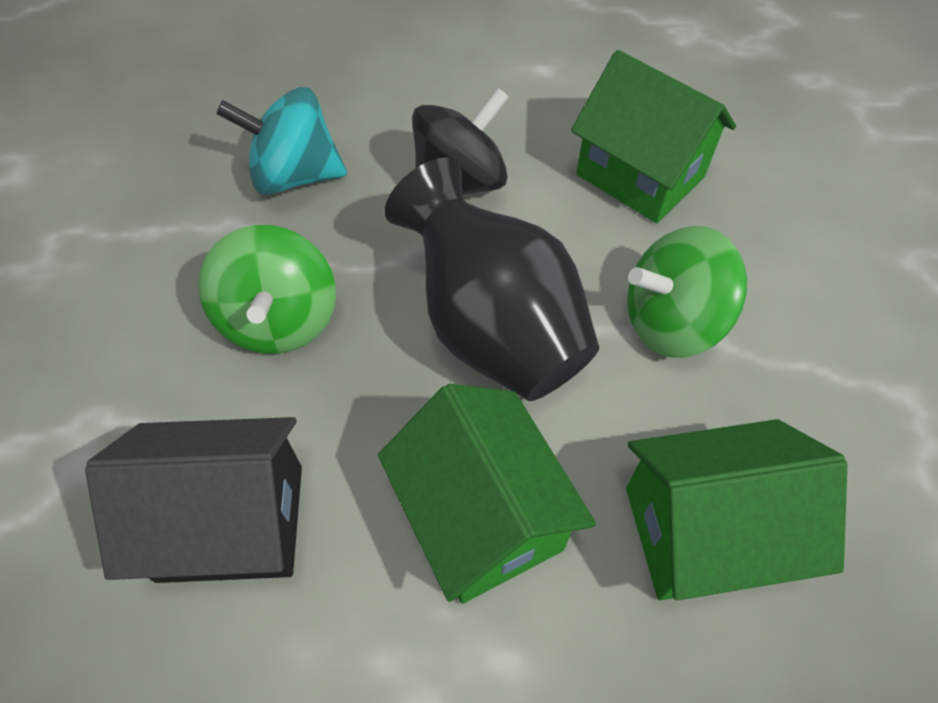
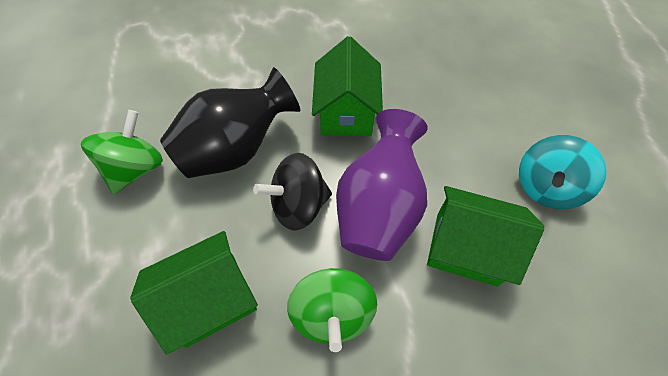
black house: [85,417,302,583] = 1 -> none = 0
purple vase: none = 0 -> [336,109,428,261] = 1

